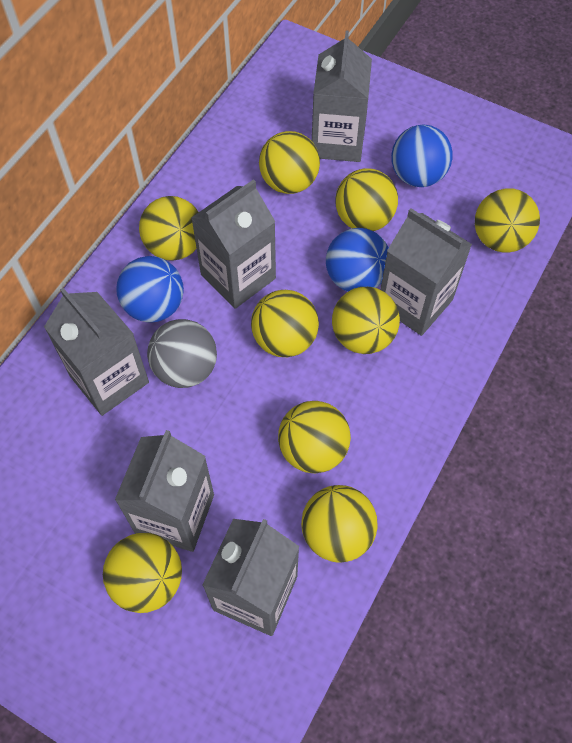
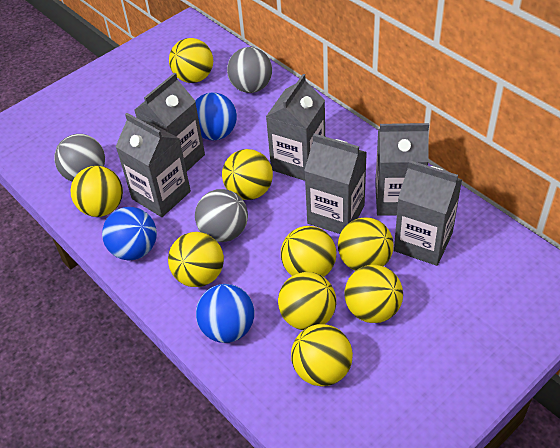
grey ball: [147,319,217,388] = 1 -> [54,134,105,182] [195,189,248,242] [227,47,272,93] = 3

